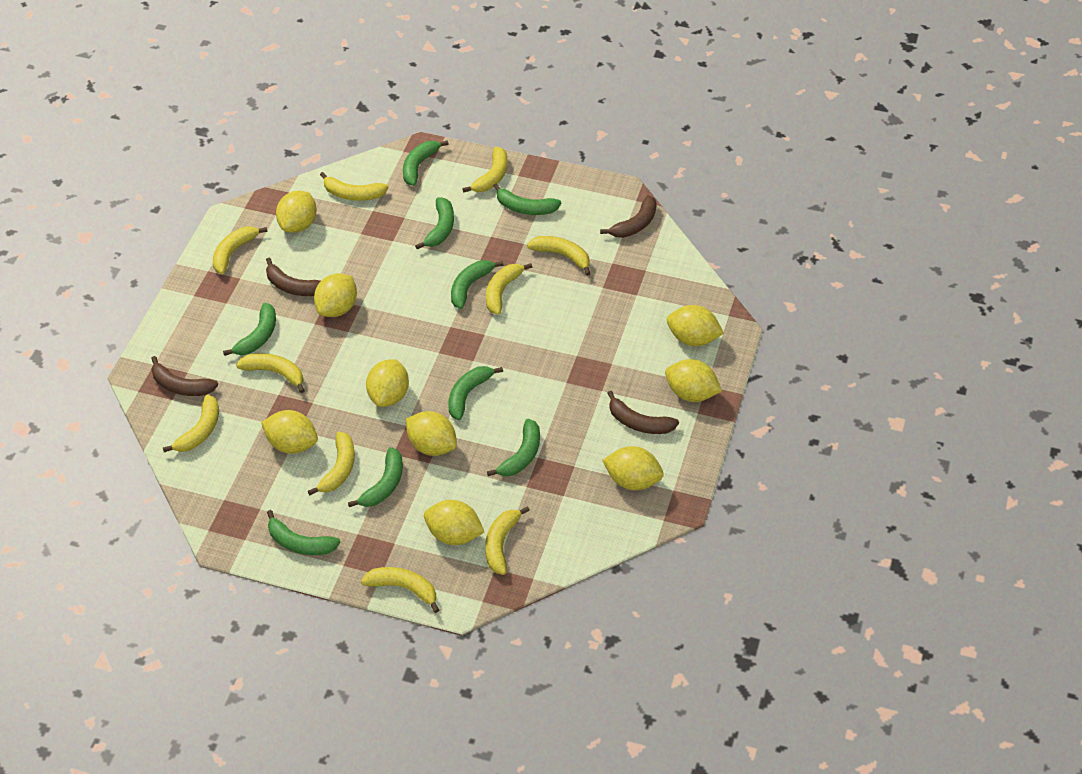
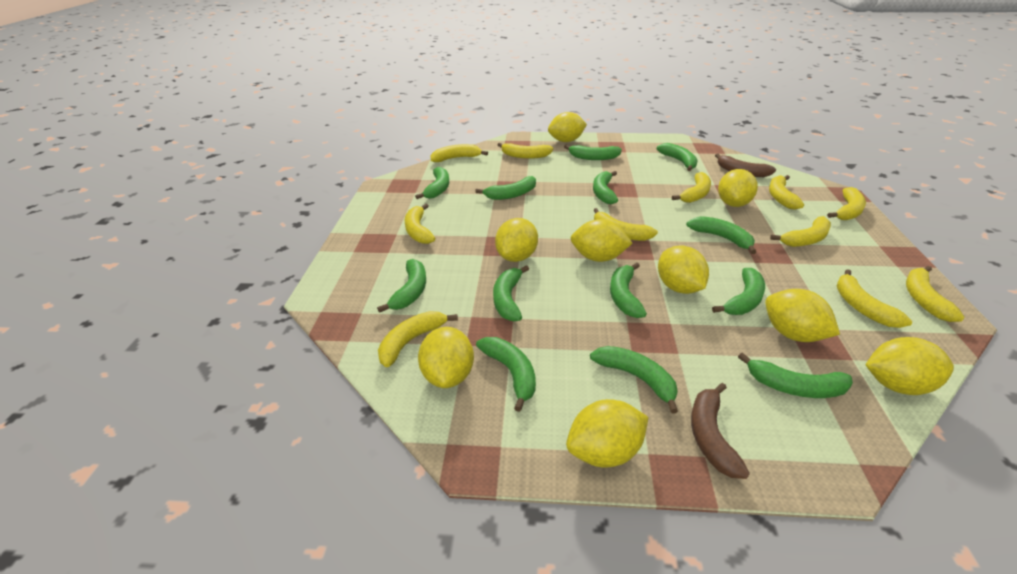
brown banana: [151,356,218,396] [266,258,321,296] [600,195,657,238] [607,391,679,434] = 4 -> [691,383,750,479] [715,153,776,177] = 2
green banana: [223,303,276,356] [267,510,341,555] [348,447,403,507] [403,140,448,186] [415,197,454,249] [449,366,503,420] [451,260,503,309] [487,419,540,476] [494,183,561,215] = 9 -> [377,259,426,313] [415,167,449,199] [475,176,536,200] [476,337,536,412] [493,265,529,322] [564,145,622,160] [590,346,678,414] [593,171,618,204] [610,263,647,318] [657,143,698,171] [686,216,756,254] [712,268,765,315] [738,353,853,398] = 13
yellow banana: [163,395,219,452] [213,226,267,274] [236,353,305,393] [308,432,355,495] [320,172,388,201] [361,567,439,613] [462,147,507,192] [485,506,530,575] [486,263,532,315] [527,236,591,276] = 10 -> [378,311,458,367] [404,204,435,244] [431,144,488,162] [498,143,553,159] [594,208,658,241] [672,172,711,203] [769,175,804,210] [770,216,831,247] [827,187,866,220] [836,269,912,328] [906,266,965,322] = 11

